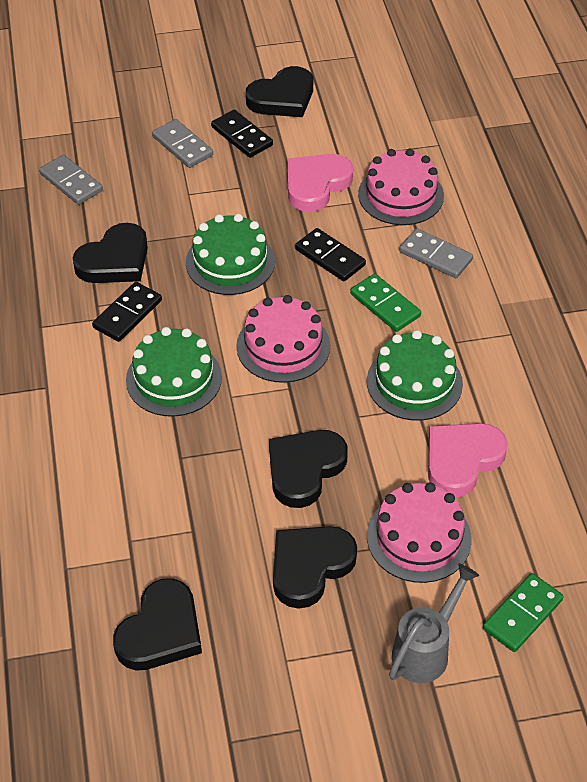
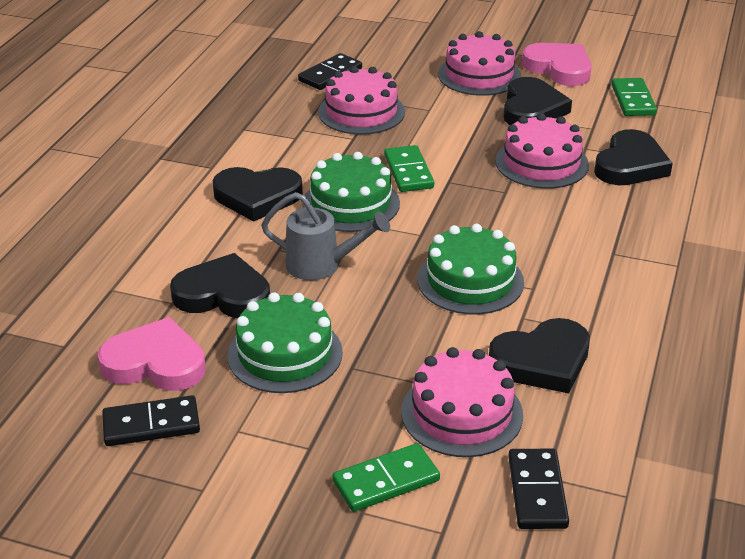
green domino: [350,274,421,332] [483,573,564,652] = 2 -> [332,443,440,512] [384,145,434,192] [611,78,657,116] = 3
grey domino: [39,155,103,205] [152,119,213,168] [399,228,473,278] = 3 -> none = 0
pink cake: [236,295,330,383] [358,149,444,225] [367,482,472,583] = 3 -> [318,66,405,135] [401,347,523,457] [438,31,521,96] [495,113,589,189] = 4

